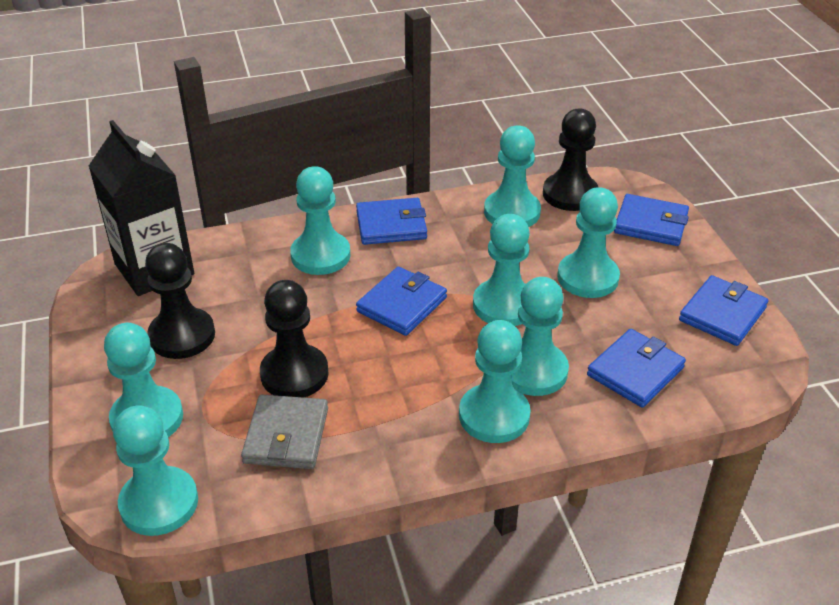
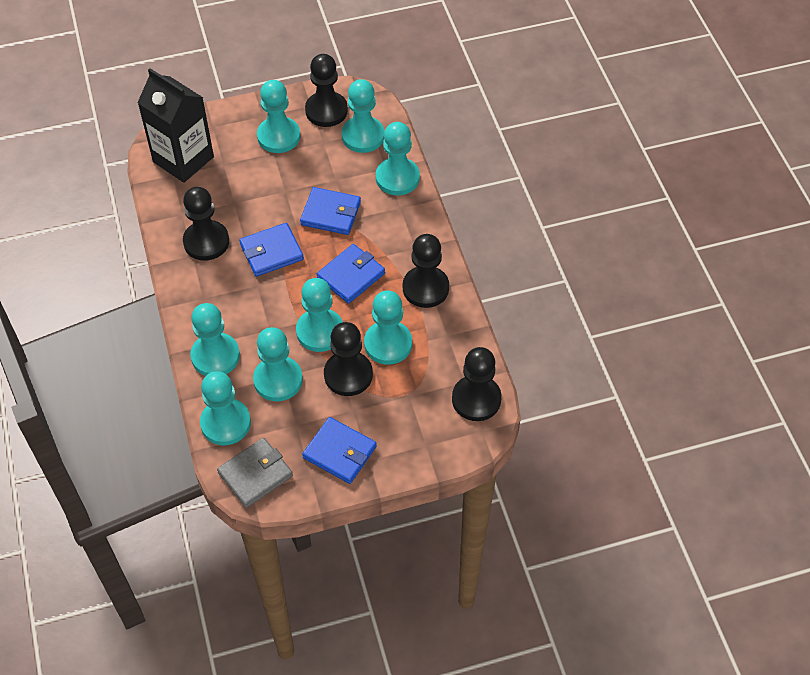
black pawn: [145,243,215,359] [260,280,329,398] [543,108,599,211] = 3 -> [183,187,229,261] [305,54,348,127] [324,322,373,396] [403,234,449,308] [452,347,502,421] = 5
blue wallet: [356,198,427,245] [356,267,447,336] [587,329,686,408] [614,194,689,246] [679,275,768,346] = 5 -> [239,223,304,277] [300,187,361,235] [302,417,377,484] [317,244,385,304] = 4

